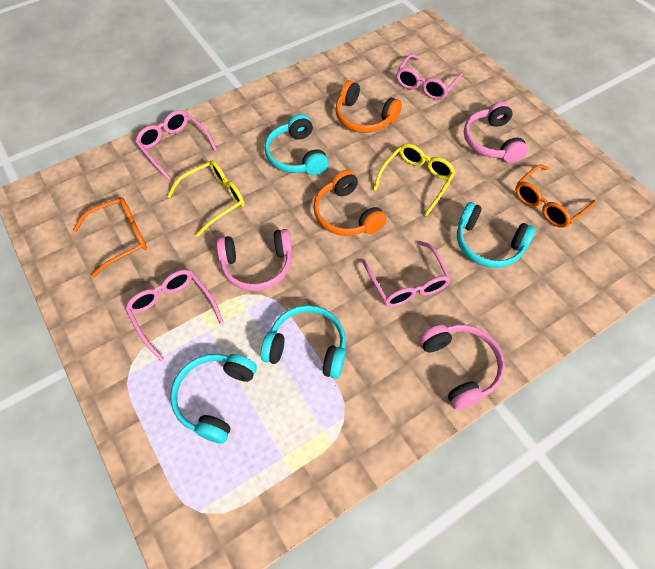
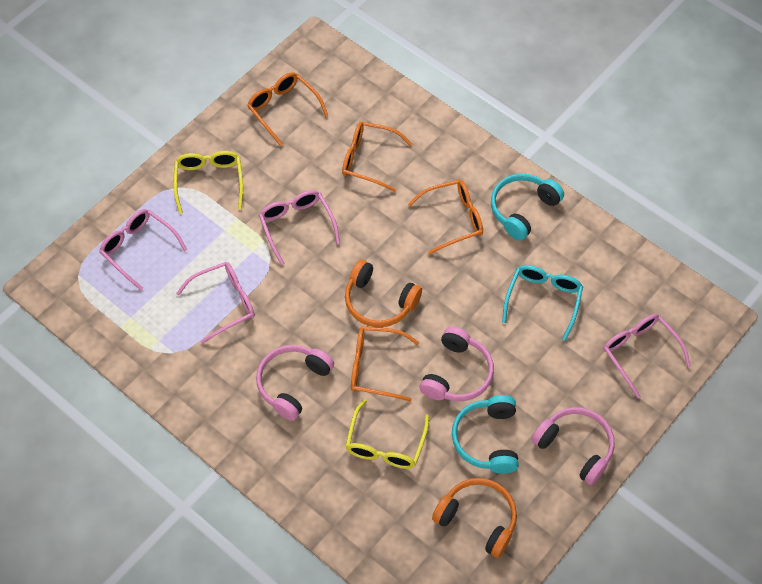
orange glasses: [73,197,147,277] [515,165,596,228] = 2 -> [247,72,328,146] [342,122,412,192] [351,326,420,402] [408,180,483,254] = 4
turquoise glasses: none = 0 -> [502,265,583,341] = 1
turquoise headphones: [170,354,257,444] [261,305,346,379] [265,114,329,175] [457,202,535,268] = 4 -> [452,395,519,474] [491,174,564,241] = 2

